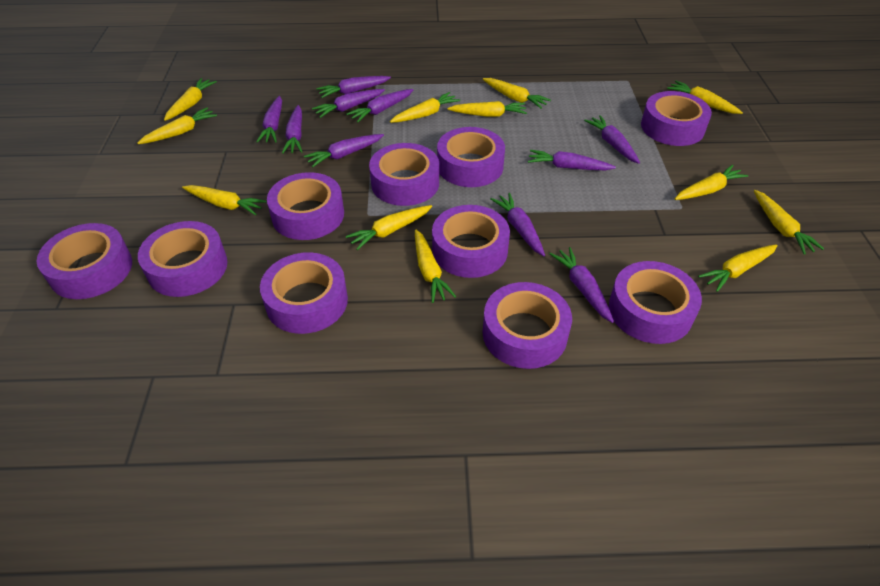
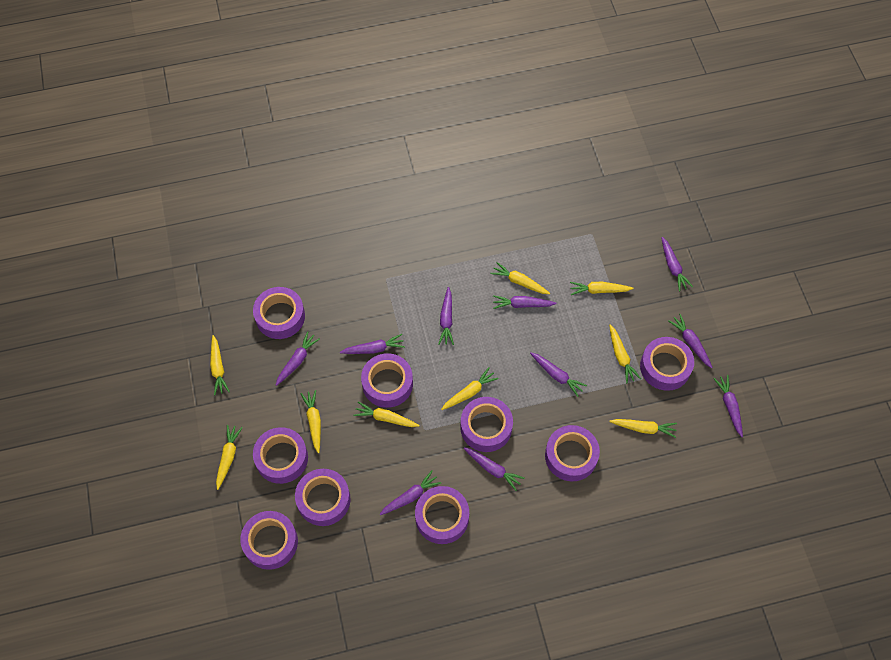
purple tape: [37,223,132,299] [138,221,227,297] [260,252,348,334] [267,172,344,240] [369,143,439,206] [432,205,510,278] [437,127,505,187] [482,282,572,369] [609,261,702,344] [641,91,712,146] = 10 -> [240,511,298,570] [253,287,305,339] [253,427,308,484] [295,469,351,526] [361,353,413,408] [415,486,469,544] [460,397,513,452] [545,425,600,481] [640,337,694,391] = 9
yellow carrot: [138,107,217,144] [164,78,217,121] [182,185,267,215] [346,205,432,250] [390,92,460,123] [415,230,456,303] [447,101,527,117] [483,78,551,109] [667,81,743,114] [675,164,748,200] [698,244,778,292] [754,190,824,254] = 12 -> [210,335,230,395] [216,425,243,490] [300,390,321,453] [354,401,420,427] [441,367,499,410] [490,262,550,294] [570,282,634,295] [609,324,641,383] [609,419,677,438] = 9

